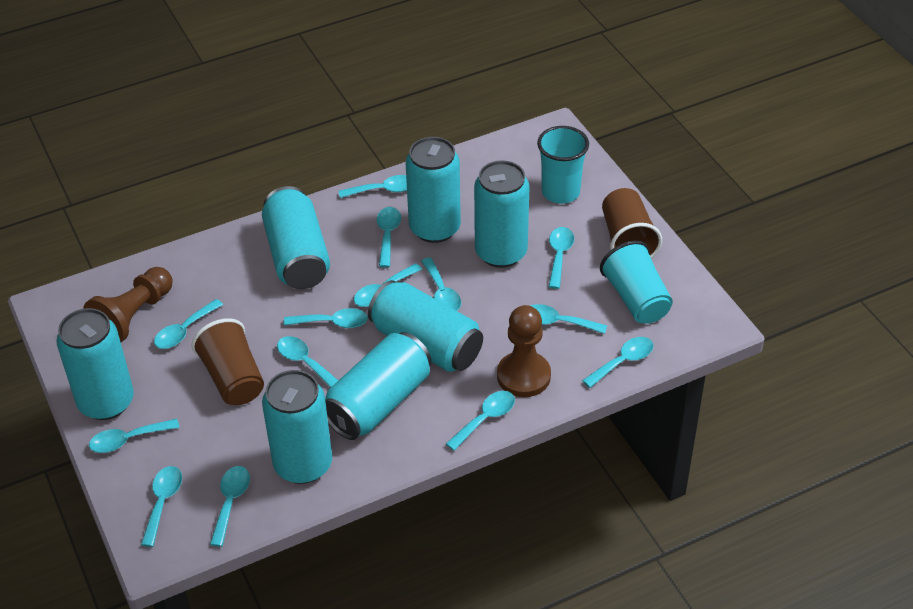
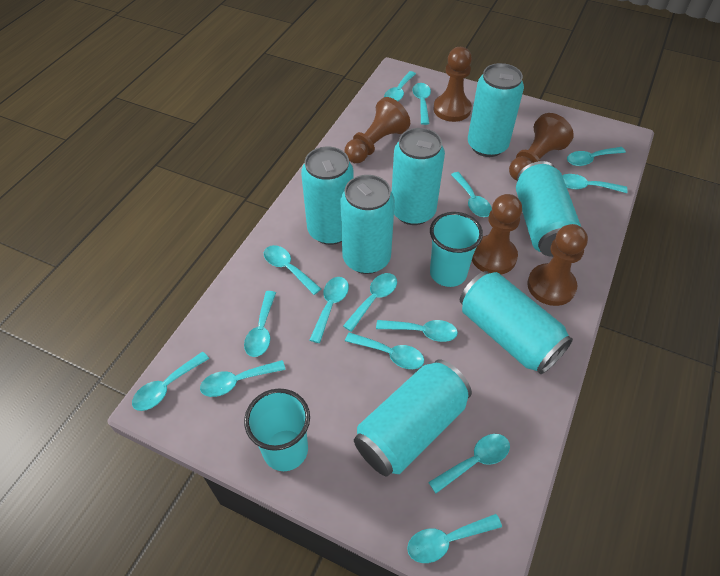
brown cup: [192,318,264,405] [602,188,662,258] = 2 -> none = 0
brown pawn: [83,267,173,342] [497,305,551,397] = 2 -> [344,97,410,163] [434,47,472,122] [472,194,522,274] [509,113,574,181] [527,224,588,306] = 5
turquoise spoon: [89,419,180,453] [141,466,182,547] [154,299,223,349] [210,466,250,547] [277,336,338,388] [284,308,368,328] [339,175,407,198] [354,263,422,307] [377,207,401,267] [421,258,461,311] [446,391,515,451] [530,304,607,334] [549,227,574,289] [582,337,653,388] = 14 -> [132,352,209,411] [200,360,286,397] [244,291,276,357] [264,245,321,295] [310,277,349,343] [343,273,397,332] [345,332,424,369] [376,320,458,342] [384,71,416,101] [407,514,502,563] [412,83,431,125] [428,434,510,493] [451,172,492,217] [562,174,627,193] [567,147,626,166] = 15

